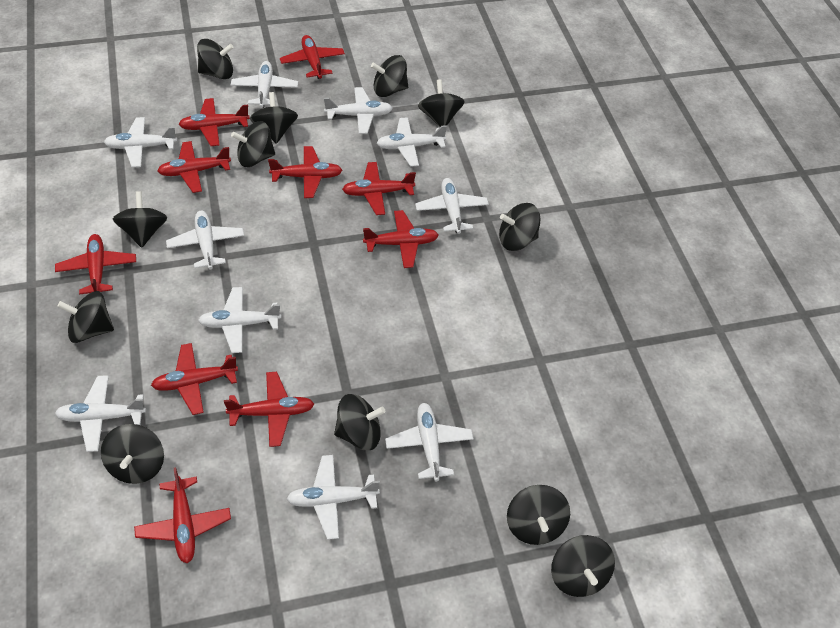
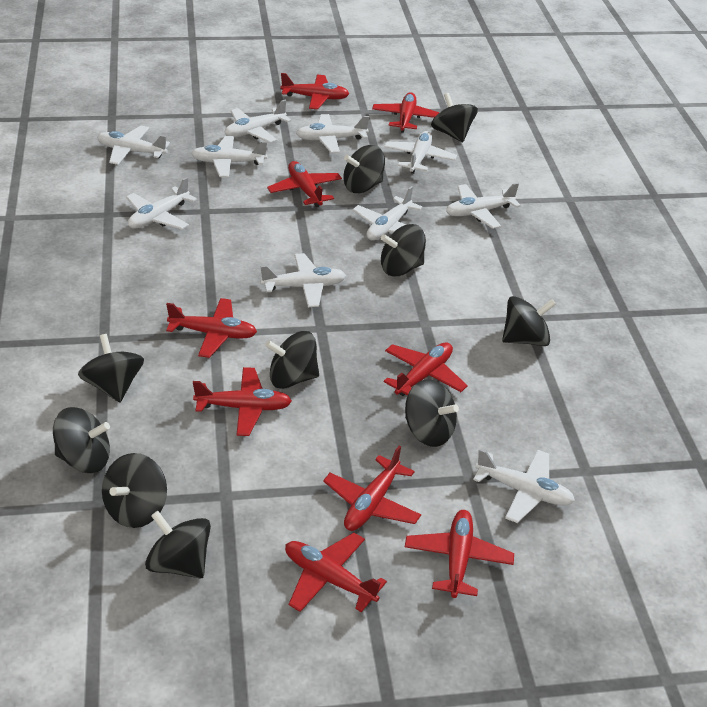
black spinning top: [57,291,114,343] [101,424,164,484] [113,191,167,248] [197,39,234,79] [231,121,275,167] [250,92,298,144] [334,394,385,450] [371,55,408,97] [418,79,465,127] [499,203,541,251] [507,485,570,545] [551,535,615,597] = 12 -> [53,407,110,473] [78,334,144,402] [102,453,167,528] [145,511,211,579] [265,331,319,389] [343,145,385,193] [381,224,426,276] [405,379,459,447] [431,93,478,142] [502,296,556,346] = 10
red plane: [55,234,136,295] [134,467,231,563] [151,343,238,415] [158,141,231,193] [179,98,250,146] [224,372,314,447] [268,146,342,198] [280,35,345,79] [342,162,416,215] [363,210,439,268] = 10 -> [166,298,257,358] [193,367,292,436] [267,161,342,207] [281,73,349,110] [285,533,387,612] [323,445,421,531] [372,92,440,133] [384,343,468,396] [405,510,514,598] = 9

